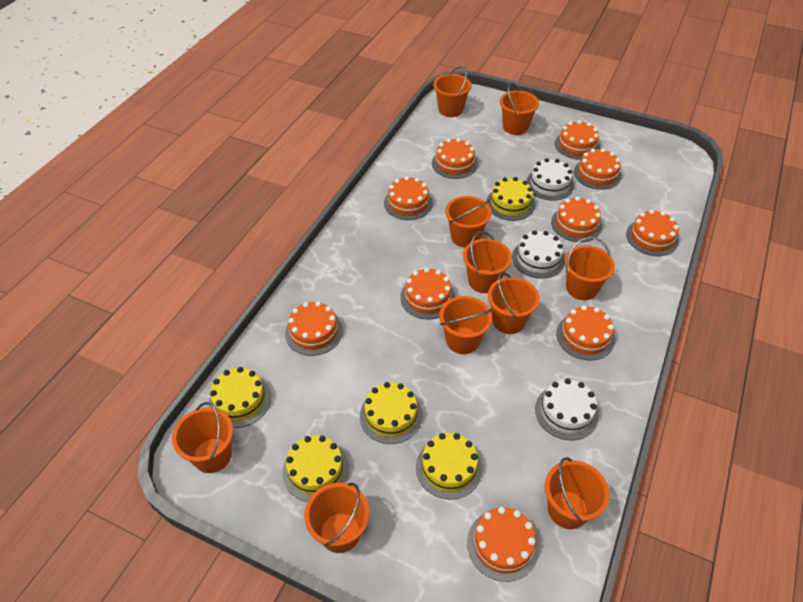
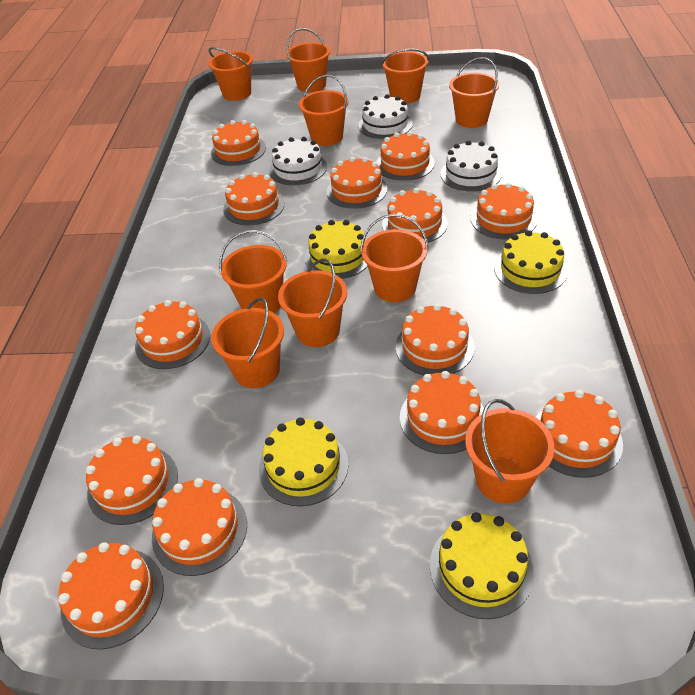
orange cake: [285,301,343,356] [384,176,433,220] [400,268,455,319] [432,138,478,179] [467,507,539,582] [551,197,602,242] [555,120,600,160] [556,305,615,360] [574,148,622,190] [626,209,679,256] = 10 -> [58,542,164,650] [86,435,178,525] [135,300,210,369] [152,478,247,576] [211,120,266,166] [223,172,285,225] [327,157,387,209] [376,131,435,181] [382,188,448,243] [395,304,475,375] [400,371,484,454] [470,183,538,240] [536,390,623,478] = 13
yellow cake: [208,367,271,428] [282,436,349,502] [360,382,423,444] [416,433,482,500] [487,177,535,221] = 5 -> [259,417,348,506] [305,220,368,279] [430,512,534,619] [494,230,568,294] = 4

